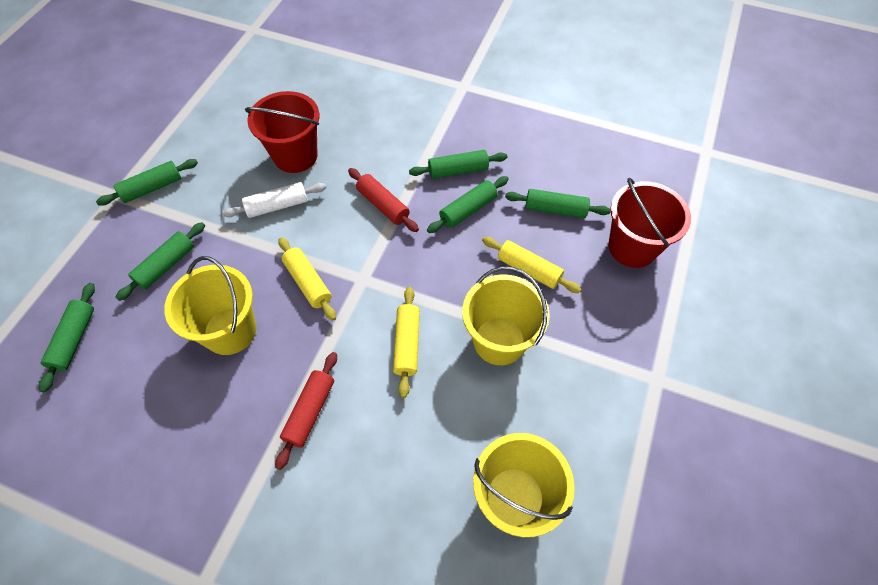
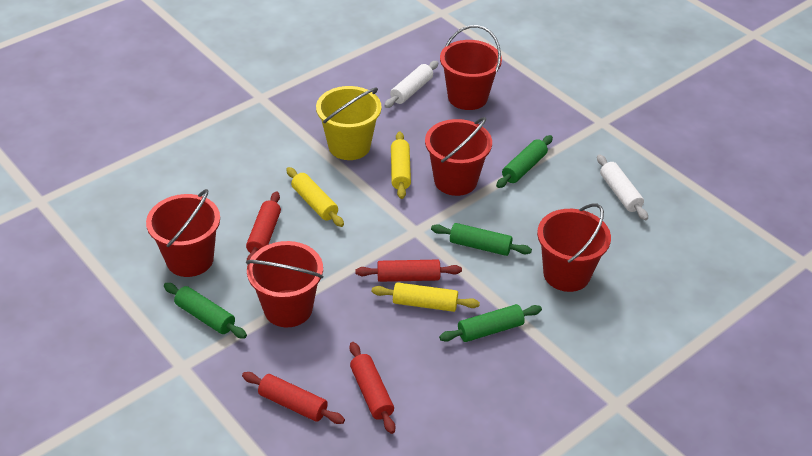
green rolling pin: [39,283,95,392] [96,159,198,205] [115,222,205,301] [409,150,507,179] [427,176,509,233] [505,189,611,218] = 6 -> [164,283,247,338] [431,223,532,256] [439,304,542,342] [496,135,553,188] = 4
red bucket: [245,91,320,173] [609,178,691,268] = 2 -> [146,189,220,277] [246,241,323,327] [425,117,492,196] [440,25,502,110] [537,204,611,292] = 5
red rolling pin: [275,352,337,470] [348,168,419,232] = 2 -> [242,372,345,424] [246,191,281,260] [350,342,395,434] [356,260,462,282] = 4
white rolling pin: [222,182,326,218] = 1 -> [384,61,438,108] [597,154,648,220] = 2
yellow bucket: [164,256,256,355] [462,266,550,365] [473,433,575,537] = 3 -> [316,86,382,160] = 1

